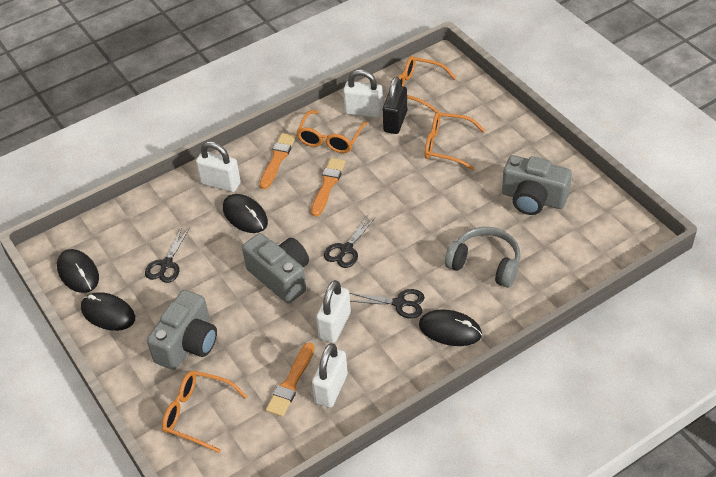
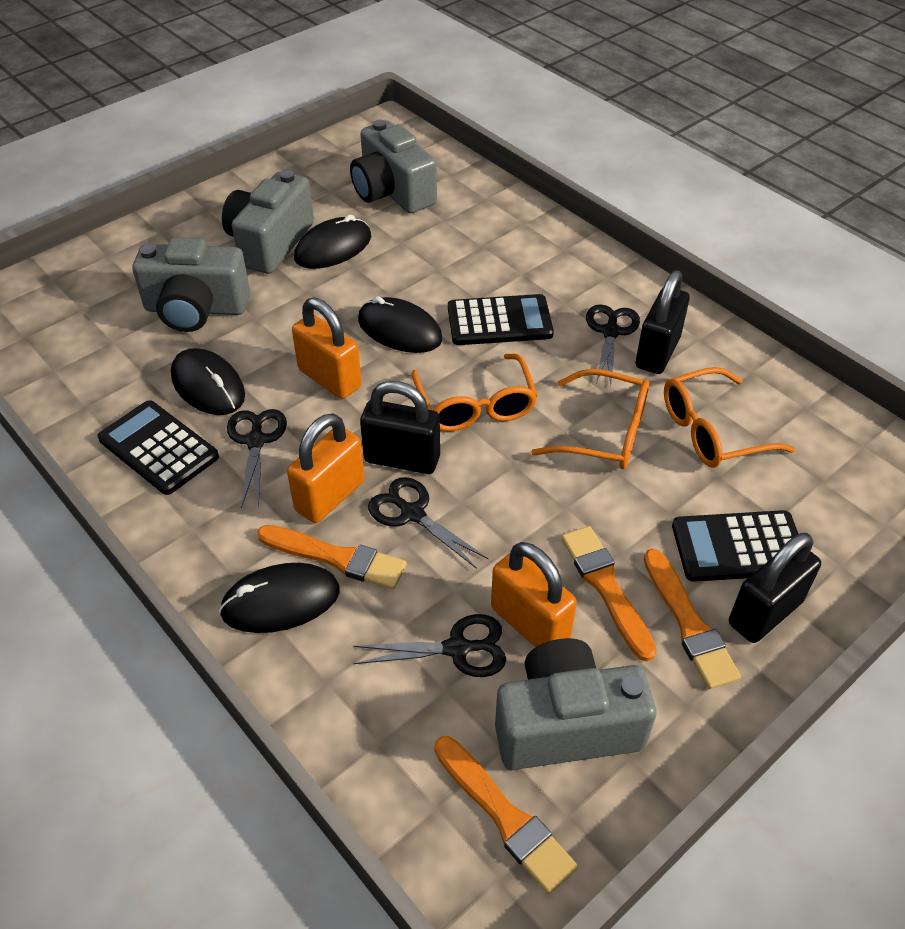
black calculator: none = 0 -> [98,400,219,495] [448,294,554,345] [672,510,798,582] = 3
black padlock: [383,77,407,134] = 1 -> [360,381,440,474] [636,270,690,374] [729,533,821,643] = 3
black scissors: [145,227,190,283] [324,215,376,268] [349,289,425,318] = 3 -> [227,409,287,508] [353,614,506,677] [368,477,489,569] [586,304,640,385] = 4
grey camera: [147,290,217,370] [242,233,309,304] [502,155,572,215] = 3 -> [132,237,250,332] [222,170,314,274] [350,120,437,213] [495,638,656,770] = 4
grey headphones: [445,227,520,288] = 1 -> none = 0
orange brush: [260,133,296,189] [266,342,315,417] [311,158,346,217] = 3 -> [257,525,406,589] [434,736,578,894] [561,526,657,662] [644,549,741,689] = 4
orange glasses: [162,371,247,453] [296,110,368,153] [398,56,456,112] [425,112,485,170] = 4 -> [411,353,538,431] [531,369,649,469] [664,367,795,468] = 3
orange padlock: none = 0 -> [287,413,365,523] [292,298,362,399] [491,542,577,647] = 3
white padlock: [196,141,240,192] [312,343,348,408] [316,280,351,343] [343,70,383,118] = 4 -> none = 0

